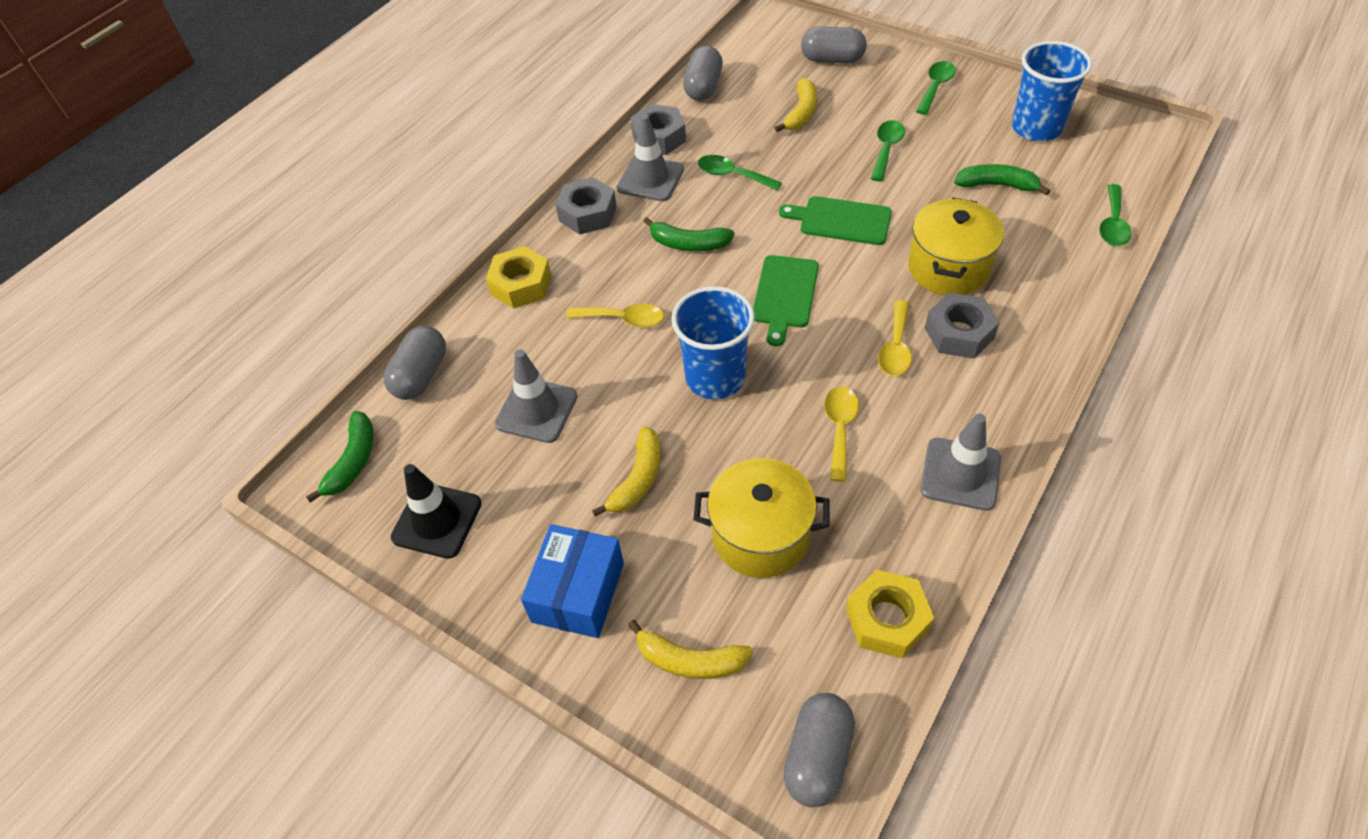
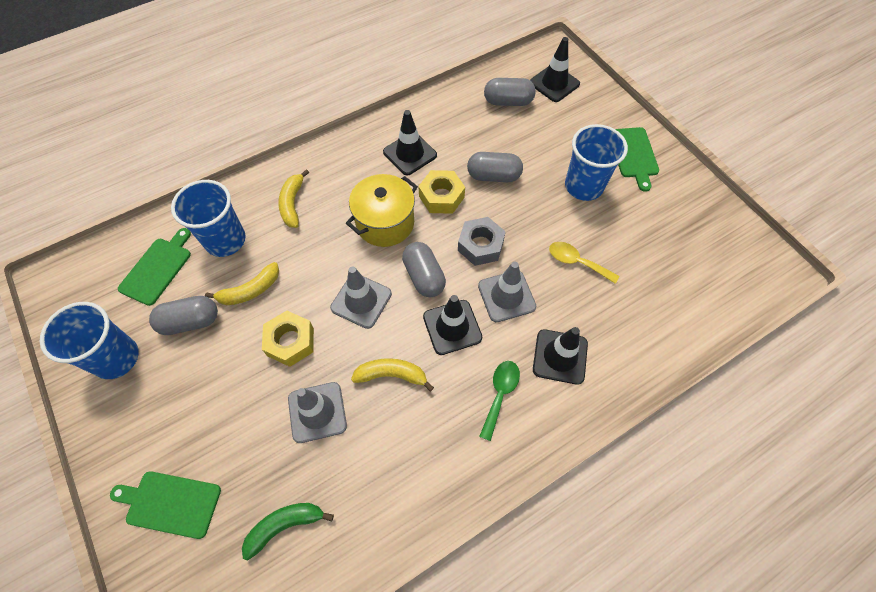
black traffic cone: [391,464,482,559] = 1 -> [383,110,437,175] [423,295,482,355] [530,37,580,102] [533,327,588,385] = 4
blue box: [521,524,624,638] = 1 -> none = 0
blue cup: [671,286,755,399] [1012,41,1092,141] = 2 -> [40,302,139,379] [171,180,246,257] [565,124,628,201] = 3
green banana: [306,411,374,502] [644,217,735,251] [954,164,1050,195] = 3 -> [242,503,334,560] = 1
green cutting board: [753,255,819,346] [779,196,892,245] = 2 -> [110,471,221,539] [118,228,191,306] [615,127,659,192] = 3
green spoon: [698,155,782,190] [871,120,905,182] [916,61,956,115] [1099,184,1131,246] = 4 -> [479,361,520,441] = 1
grey nut: [555,177,617,235] [630,104,686,155] [925,293,1000,359] = 3 -> [458,217,506,266] = 1
yellow pot: [693,458,830,578] [908,198,1004,296] = 2 -> [346,174,418,247] = 1
yellow spoon: [566,303,664,328] [824,386,859,482] [878,300,912,376] = 3 -> [549,242,619,284] = 1

